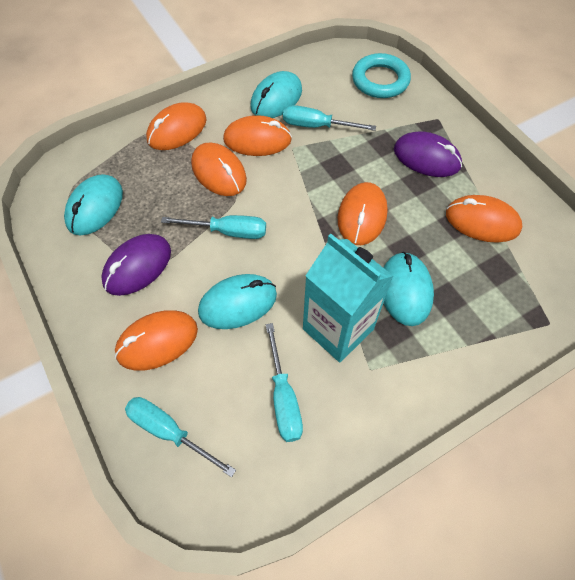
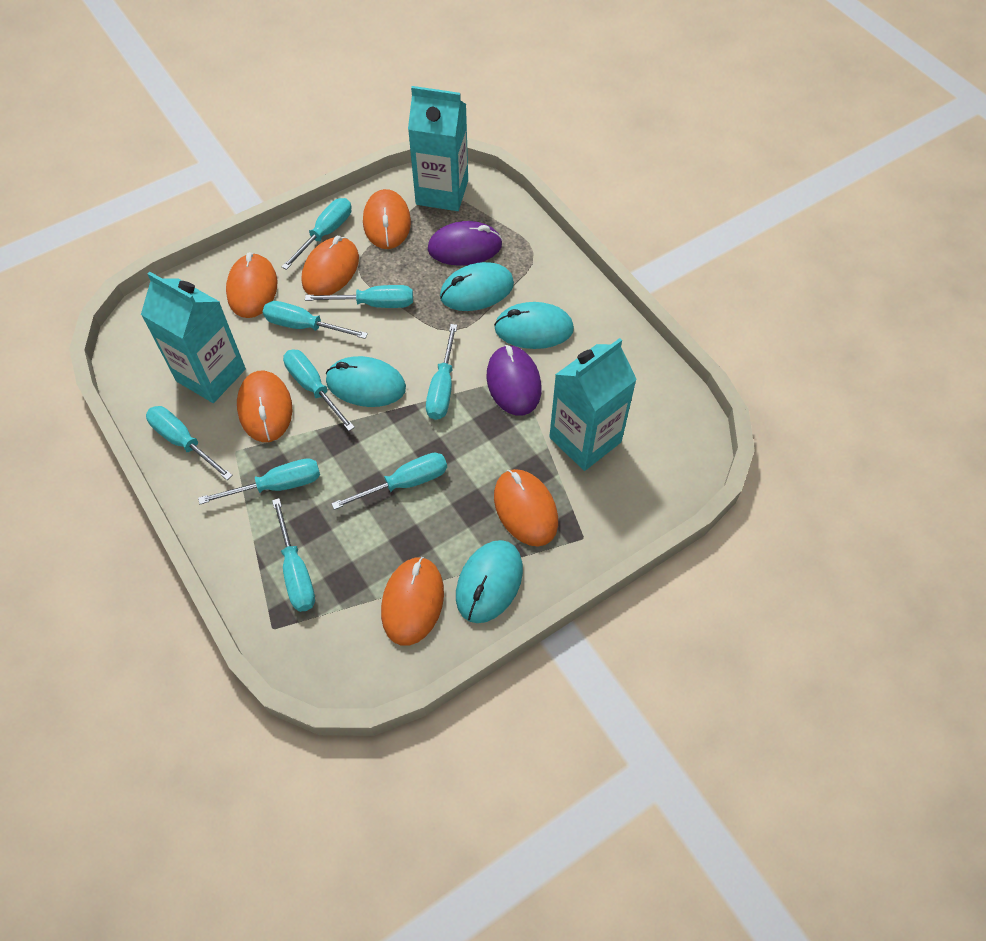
turquoise carton: [303,234,393,362] = 1 -> [141,272,246,403] [408,86,468,211] [549,338,637,471] = 3
turquoise ring: [352,53,411,98] = 1 -> none = 0
turquoise screwdriver: [125,397,236,477] [161,215,266,239] [266,323,303,442] [283,105,376,131] = 4 -> [146,406,233,480] [198,458,320,504] [263,301,368,339] [272,498,315,612] [281,198,351,270] [283,350,355,431] [305,285,413,308] [331,452,447,510] [426,324,457,420] = 9

